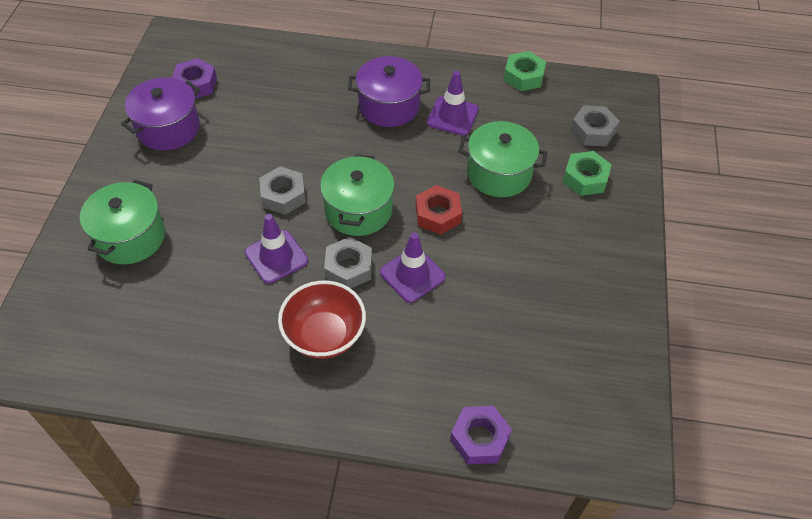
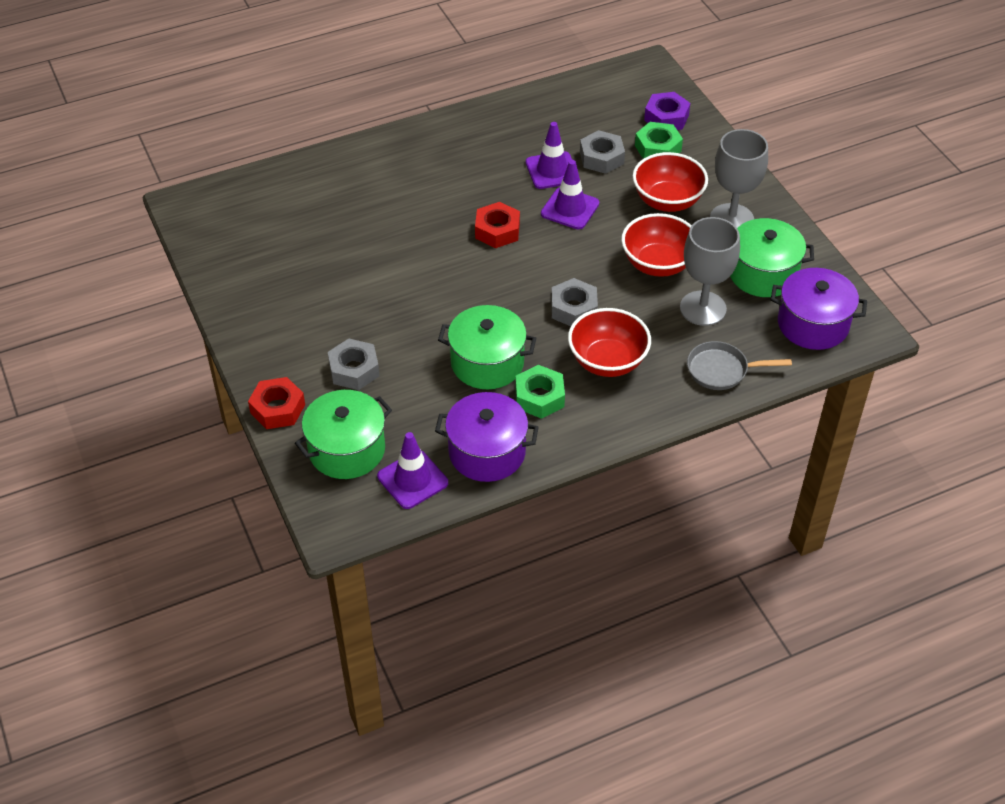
grey goblet: none = 0 -> [680,217,740,326] [710,129,768,228] = 2
grey pan: none = 0 -> [687,341,792,390] = 1
purple nut: [172,58,217,99] [450,406,512,465] = 2 -> [644,92,690,130] = 1
red bowl: [278,281,366,359] = 1 -> [568,308,651,377] [621,213,692,277] [633,152,708,212] = 3
red nut: [416,185,462,235] = 1 -> [248,377,305,429] [475,202,520,248] = 2

